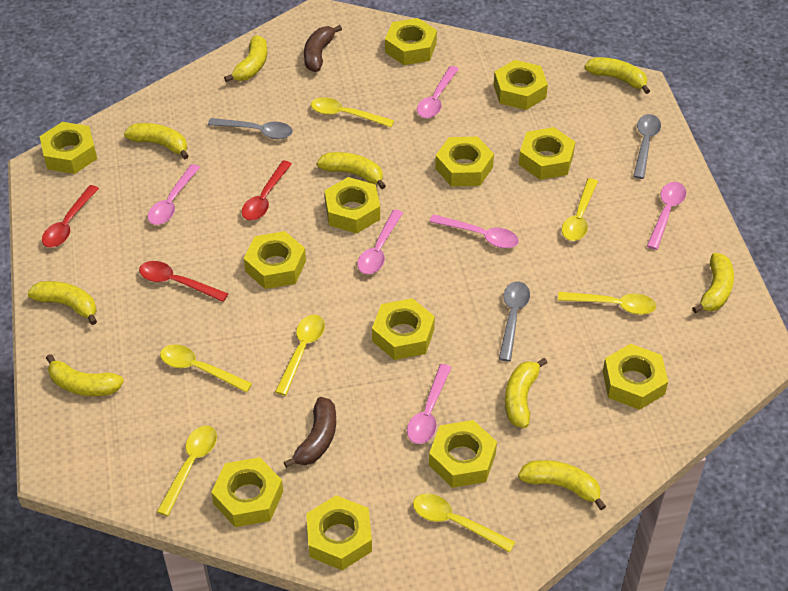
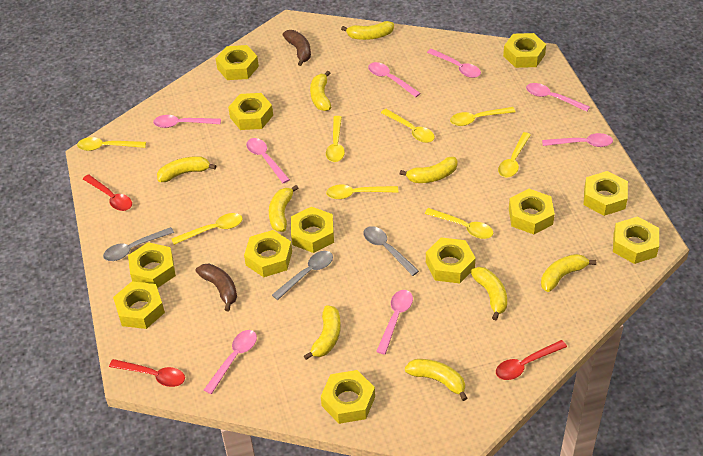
pink spoon: [147,164,200,225] [357,209,403,274] [407,364,452,444] [417,66,459,118] [429,214,519,248] [647,182,686,250] = 6 -> [153,115,221,128] [204,330,257,394] [246,138,290,183] [368,62,421,97] [376,290,413,355] [427,49,481,78] [526,83,590,112] [542,133,613,147] = 8
yellow spoon: [157,425,217,516] [160,344,253,393] [275,315,325,396] [311,97,394,127] [413,493,515,553] [558,292,656,315] [562,178,598,241] = 7 -> [77,137,146,151] [171,213,243,245] [326,116,345,162] [326,185,398,199] [381,109,435,143] [425,208,493,239] [450,107,516,126] [498,132,531,177] = 8

